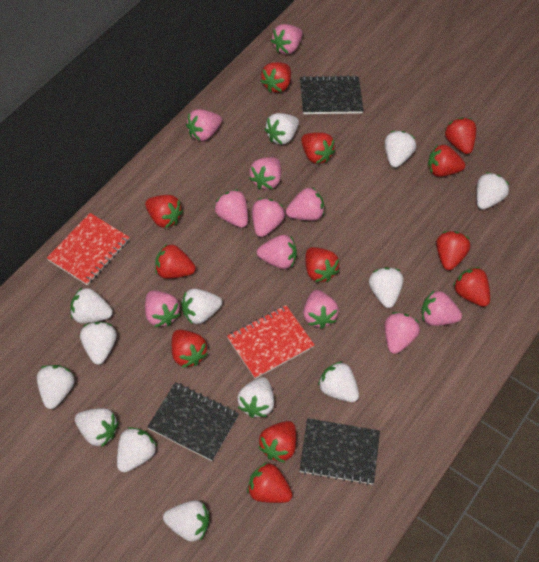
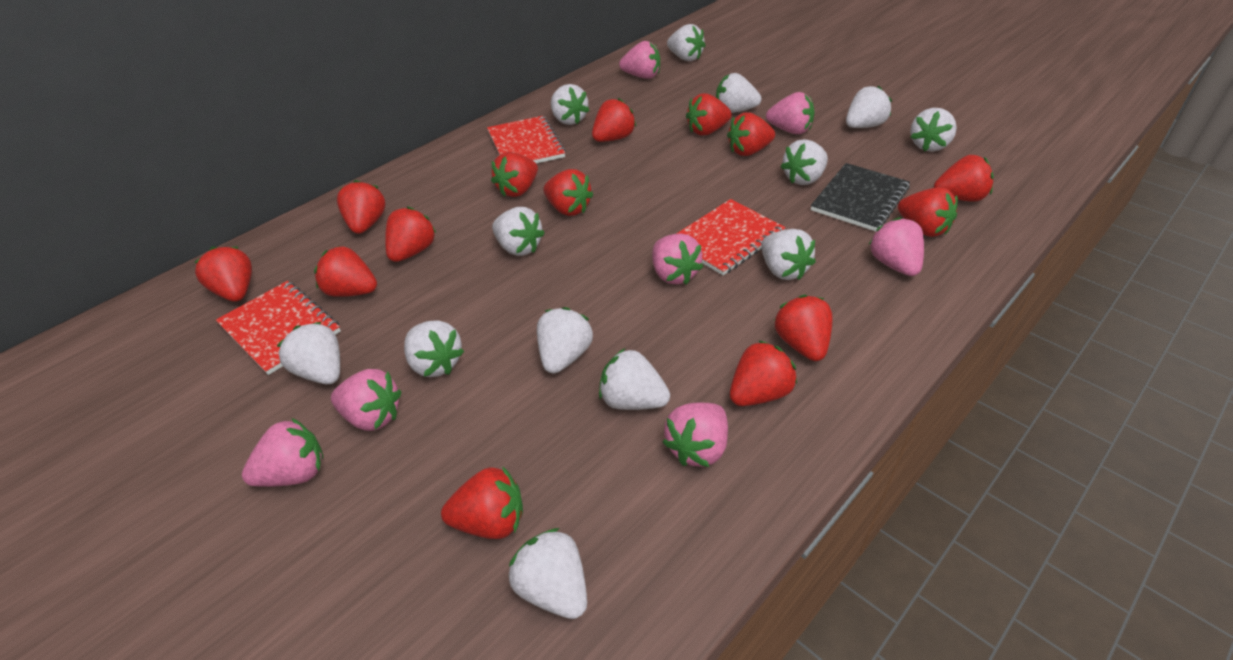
black notebook: [147,382,239,461] [299,418,380,485] [300,75,364,114] = 3 -> [811,163,910,232] = 1
pink strawberry: [145,290,180,327] [186,109,222,141] [214,189,248,228] [249,157,281,190] [252,198,285,237] [257,235,297,269] [270,24,303,54] [286,187,324,221] [303,290,339,329] [385,312,420,354] [421,290,462,326] = 11 -> [242,418,323,487] [331,369,402,431] [619,41,660,79] [652,233,703,285] [663,403,728,467] [766,92,814,134] [869,217,924,276] = 7
red notebook: [47,213,130,285] [227,305,315,379] = 2 -> [216,281,341,375] [487,116,566,164] [676,199,786,275] = 3
red strawberry: [145,195,183,228] [155,244,196,279] [172,329,208,368] [247,462,293,503] [258,421,296,463] [261,62,291,93] [301,132,335,164] [305,247,339,282] [428,145,465,177] [436,231,470,270] [444,118,476,154] [453,267,490,307] = 12 -> [194,247,252,302] [314,246,377,297] [337,180,386,234] [385,207,436,262] [441,466,523,539] [491,152,538,197] [543,169,593,216] [592,98,636,142] [686,93,732,135] [727,112,775,156] [730,340,797,406] [774,295,833,361] [898,187,958,237] [934,155,994,202] = 14

